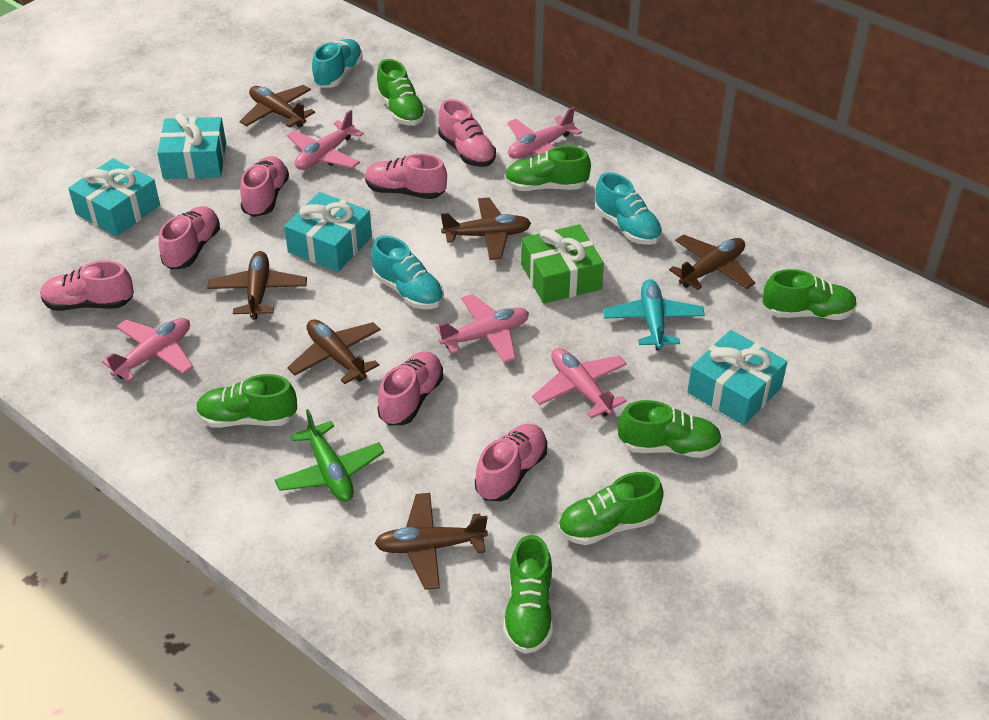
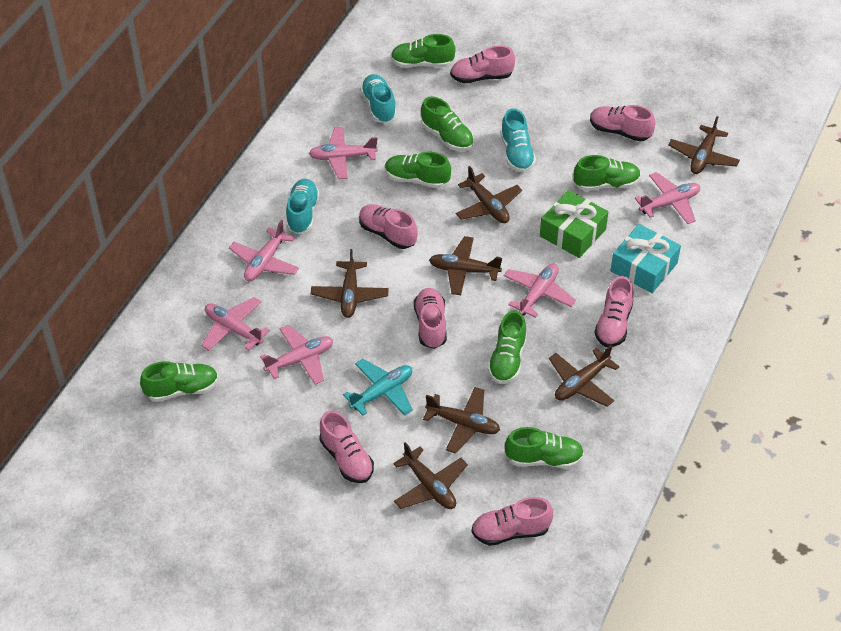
brown plane: [207,251,307,320] [239,85,315,128] [287,319,381,384] [374,493,488,590] [441,198,531,260] [669,234,755,290] = 6 -> [311,249,389,318] [393,442,468,509] [423,387,500,454] [429,236,502,295] [456,166,522,223] [549,345,619,407] [668,116,740,174] = 7
green plane: [275,409,385,502] = 1 -> none = 0
pink plane: [102,318,193,382] [287,110,364,170] [436,294,529,363] [507,107,582,159] [532,348,627,419] = 5 -> [201,297,270,351] [229,219,299,282] [260,325,333,385] [309,127,378,179] [504,263,576,318] [635,172,700,224] = 6
turquoise gift: [68,158,160,236] [157,113,226,179] [284,192,372,272] [688,330,787,425] = 4 -> [610,224,681,293] = 1

